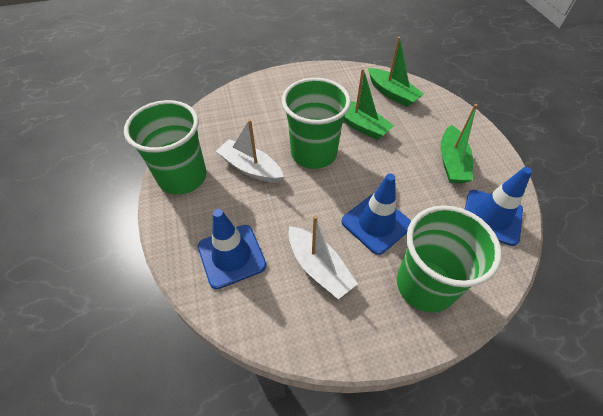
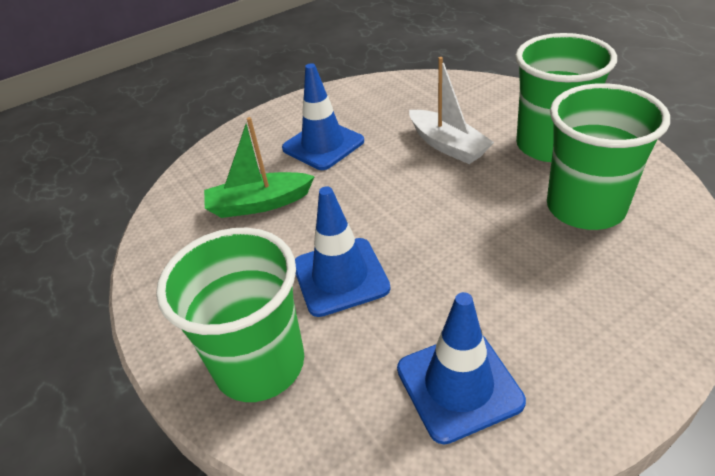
green boat: [343,68,394,140] [368,37,424,107] [441,104,477,184] = 3 -> [204,117,315,218] = 1
white boat: [216,119,284,183] [288,216,358,299] = 2 -> [409,57,494,164] = 1

